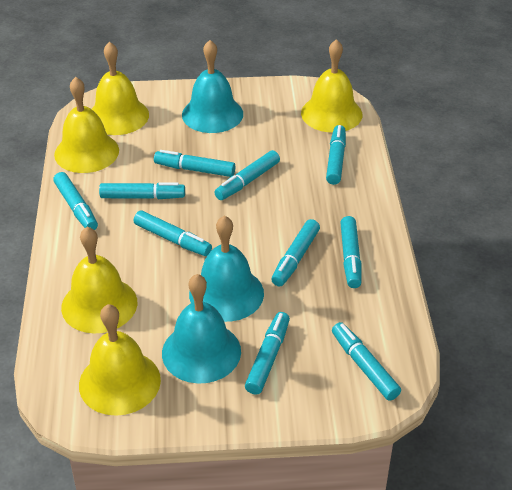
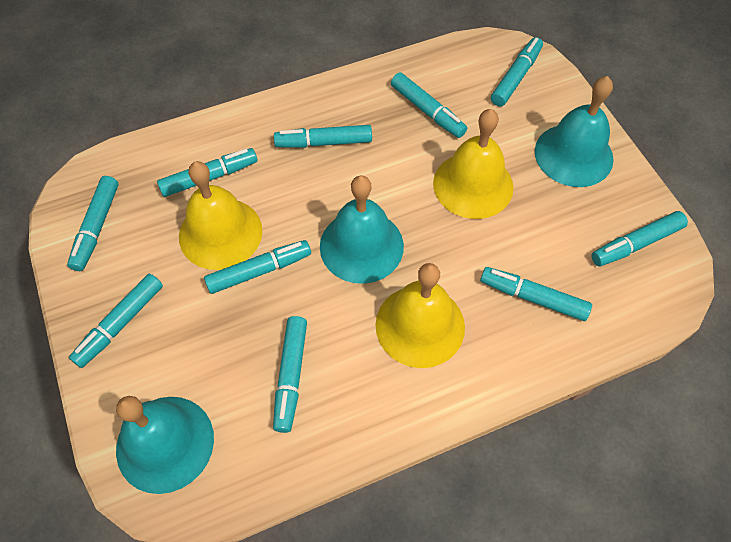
yellow bell: [54,77,119,173] [61,227,137,334] [79,304,161,416] [92,42,149,135] [301,39,362,132] = 5 -> [179,161,262,270] [375,263,465,368] [433,109,514,219] = 3

